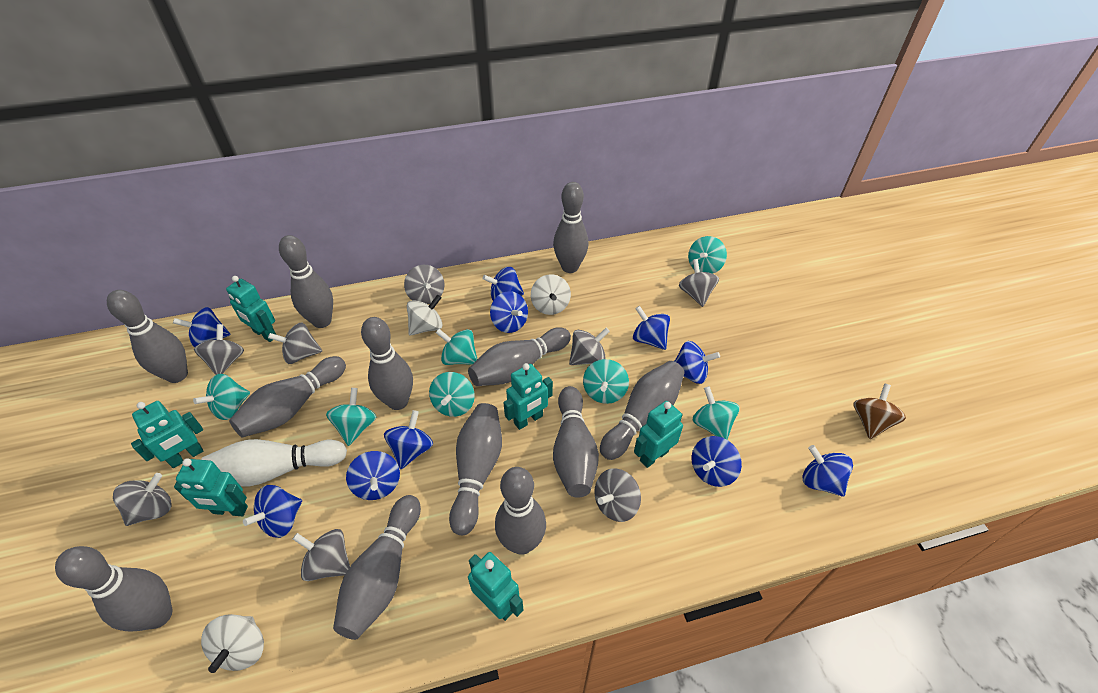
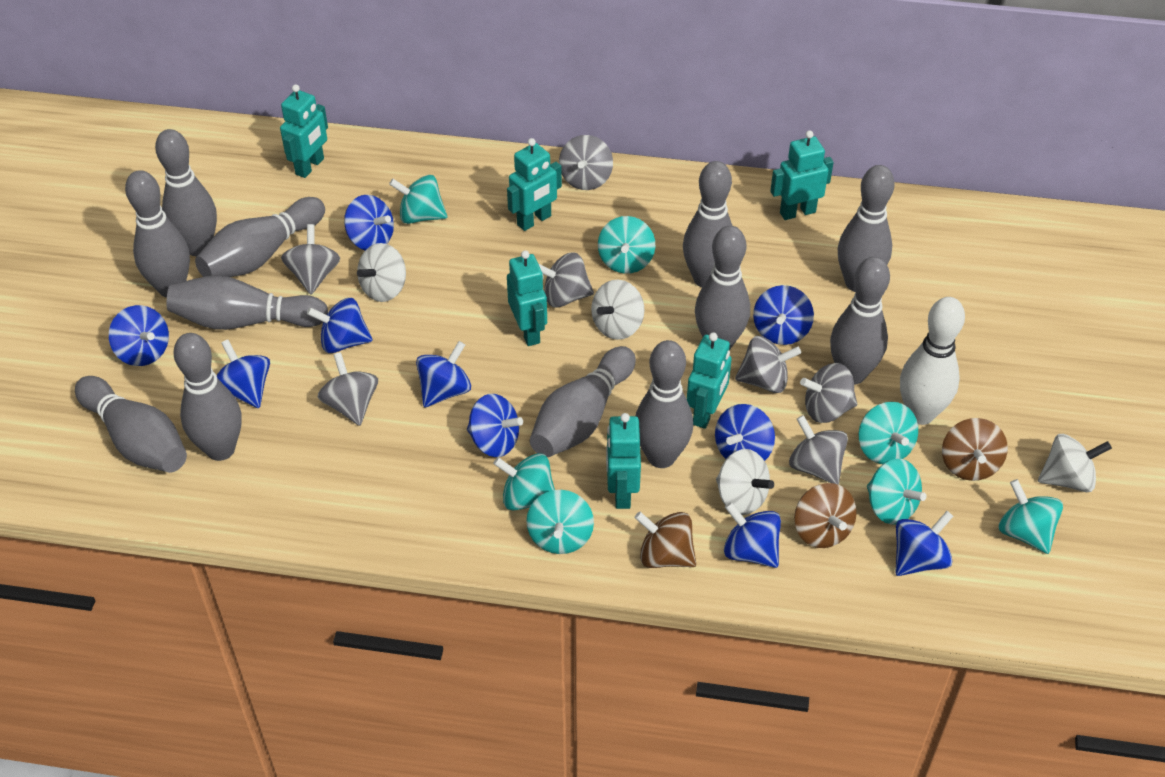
brown spinning top: [853,383,906,439] = 1 -> [635,512,696,568] [794,483,856,548] [942,418,1008,481] = 3
grey spinning top: [113,473,171,526] [194,324,244,375] [268,323,322,364] [293,529,350,581] [404,265,444,304] [569,328,610,365] [594,468,641,522] [679,259,719,307] = 8 -> [281,224,340,294] [318,352,378,426] [539,252,594,308] [559,135,613,190] [735,336,801,393] [789,415,848,484] [800,363,857,423] = 7
white spinning top: [201,614,264,673] [407,295,443,336] [531,274,571,315] = 3 -> [357,243,406,302] [591,280,645,340] [716,449,774,515] [1038,434,1112,492] = 4

